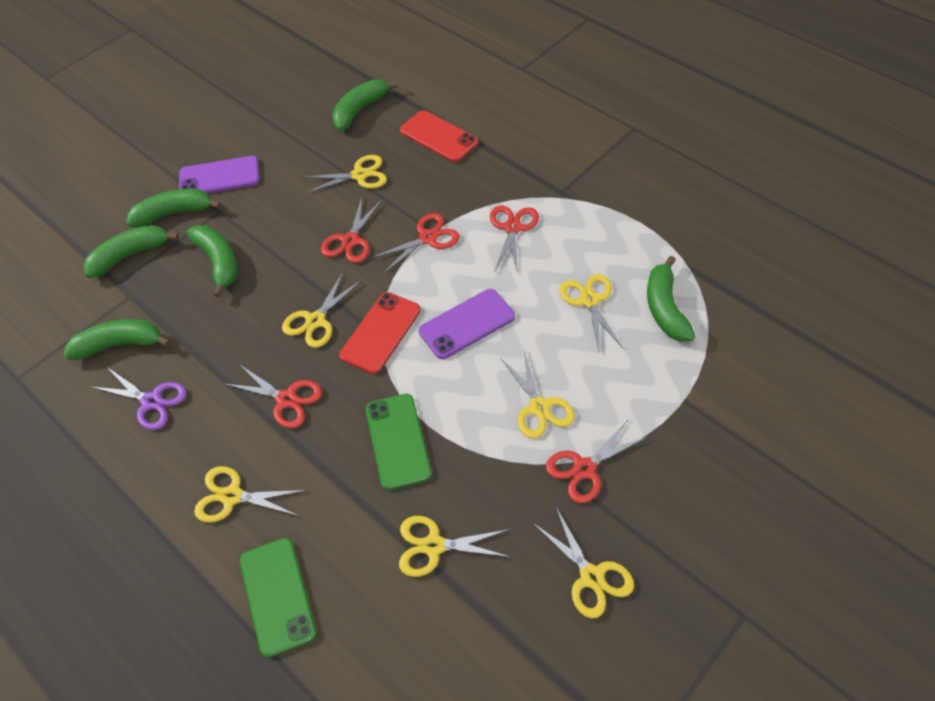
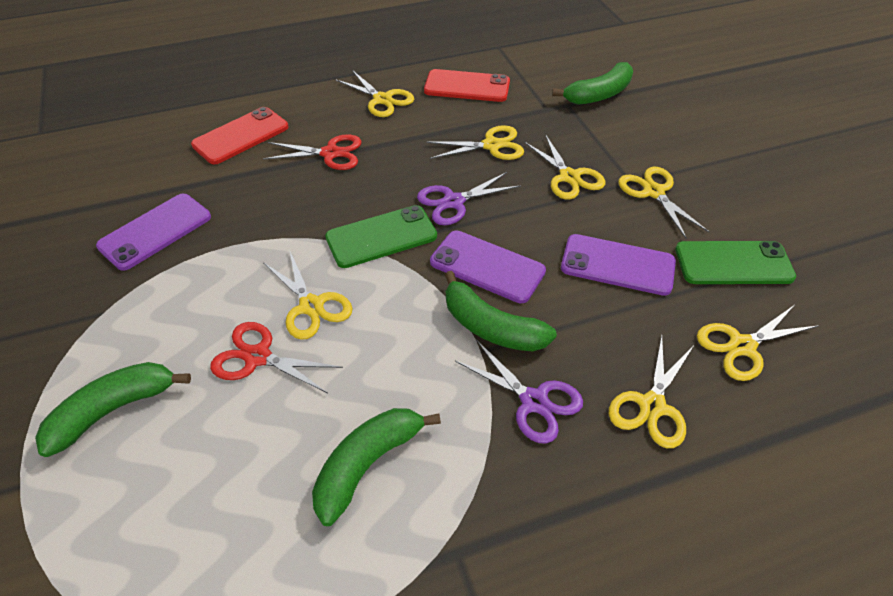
green banana: [63,319,171,360] [83,225,179,278] [126,189,221,227] [187,225,237,298] [332,79,398,131] [647,256,695,342] = 6 -> [35,362,191,457] [312,408,441,526] [445,271,557,351] [552,62,633,105] = 4
purple phone: [179,156,260,193] [419,289,515,359] = 2 -> [96,194,211,271] [430,231,546,303] [561,234,676,296] = 3
purple scissors: [92,367,187,430] = 1 -> [417,172,521,225] [455,340,583,444] = 2
red scissors: [225,364,322,429] [321,197,382,263] [371,213,460,273] [490,206,539,273] [546,419,647,503] = 5 -> [210,322,343,393] [263,135,361,170] = 2

